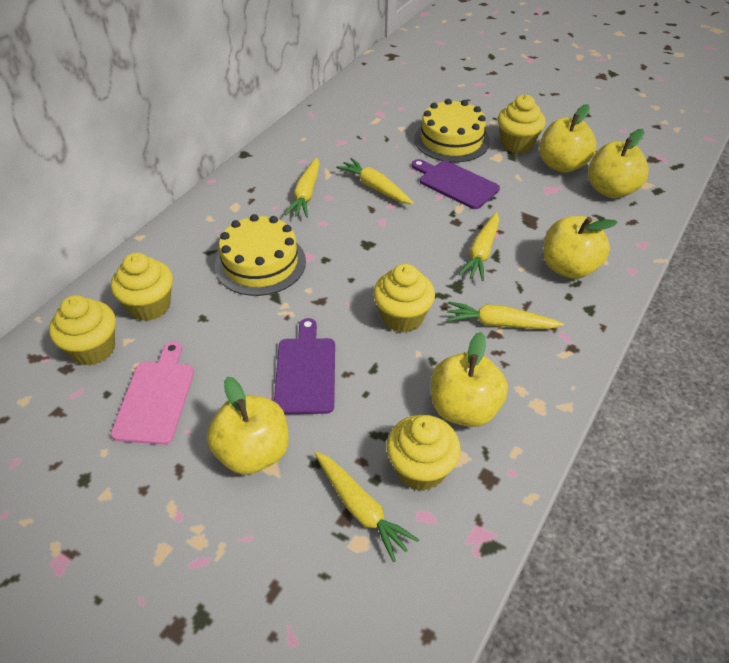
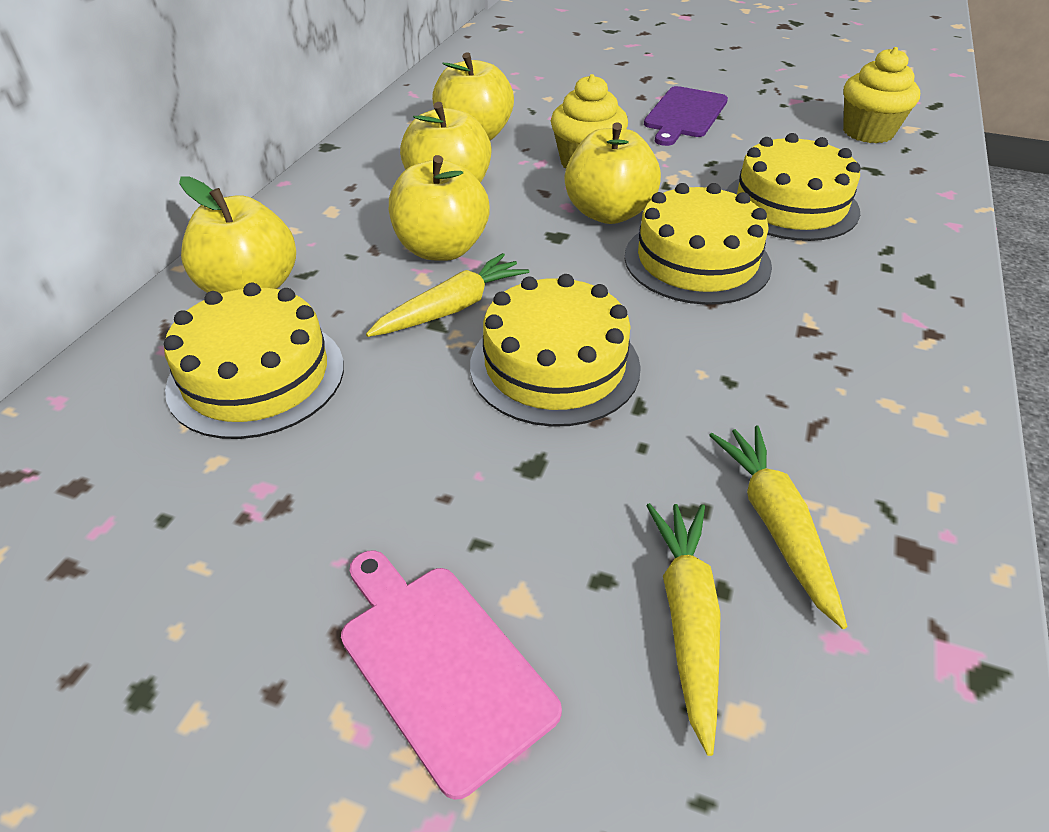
purple cutting board: [274,318,335,414] [412,159,500,209] = 2 -> [644,86,728,146] = 1
yellow cake: [215,214,306,296] [414,99,490,162] = 2 -> [164,282,344,439] [470,274,641,427] [625,183,772,305] [726,133,861,241] = 4
yellow carrot: [284,157,319,218] [315,451,419,562] [336,158,413,204] [446,301,564,329] [459,212,499,281] = 5 -> [366,253,529,337] [646,503,721,756] [709,425,847,629] = 3
yellow cupcake: [49,295,116,366] [111,253,173,321] [373,264,435,333] [386,415,461,491] [498,95,546,153] = 5 -> [551,74,628,168] [843,47,920,143] = 2

